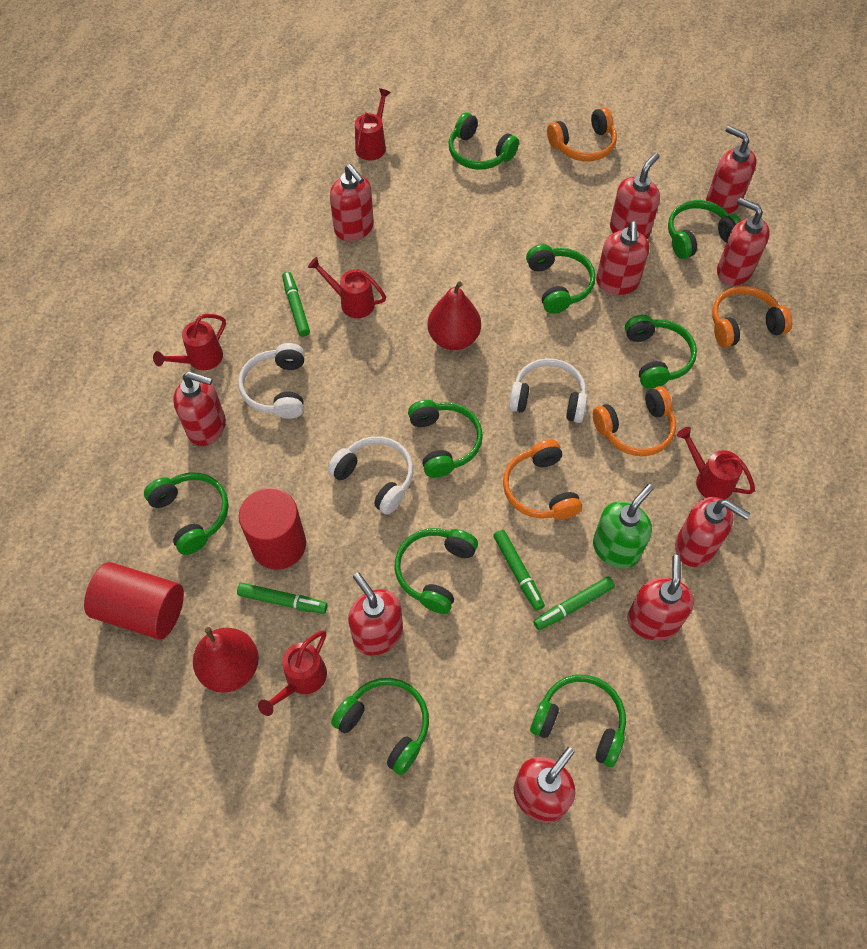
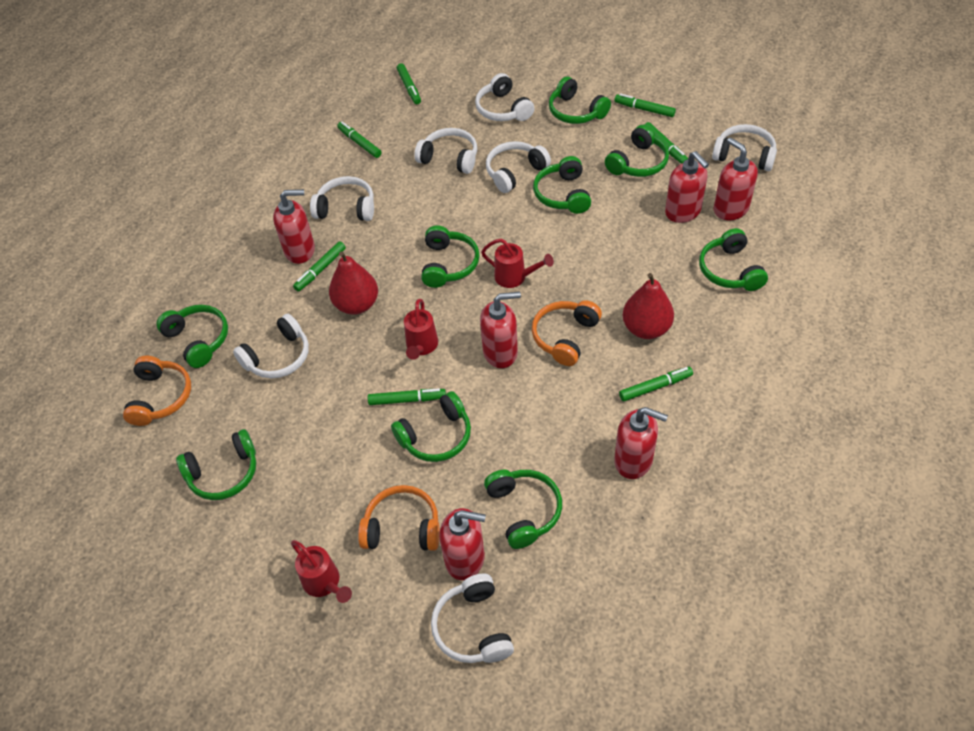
green marker: [237,583,327,614] [282,272,310,337] [493,530,545,611] [533,576,615,630] = 4 -> [293,241,346,292] [337,122,382,158] [368,388,446,405] [397,63,421,104] [614,93,676,117] [619,367,693,401] [644,122,688,164] = 7
green soap dispenser: [593,484,654,569] = 1 -> none = 0
orange headphones: [503,440,582,520] [547,107,617,161] [593,386,676,456] [712,286,792,348] = 4 -> [123,356,191,426] [358,485,440,551] [532,300,602,366] = 3
red cylinder: [84,562,184,640] [239,488,306,570] = 2 -> none = 0
red soap dispenser: [173,371,226,446] [330,164,374,241] [348,572,403,655] [514,747,575,823] [596,221,649,295] [610,153,660,239] [627,555,694,640] [675,497,750,567] [706,126,757,214] [717,197,770,286] = 10 -> [273,189,315,264] [439,508,486,580] [480,292,521,368] [614,407,668,479] [665,151,709,223] [714,137,758,220] = 6
red watering can: [153,314,226,370] [258,630,327,716] [308,257,386,318] [355,88,391,160] [677,427,755,500] = 5 -> [291,540,352,603] [404,299,438,360] [481,239,554,288] = 3
white headphones: [238,343,304,419] [327,436,413,515] [509,358,587,423] = 3 -> [233,314,309,378] [310,176,374,221] [414,128,477,174] [431,573,514,663] [475,73,534,121] [486,141,551,193] [712,124,777,171] = 7

